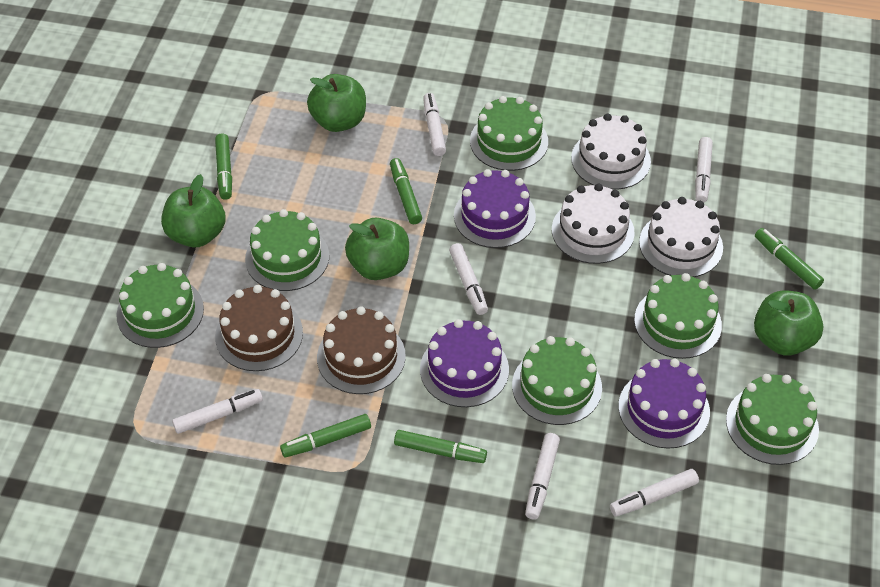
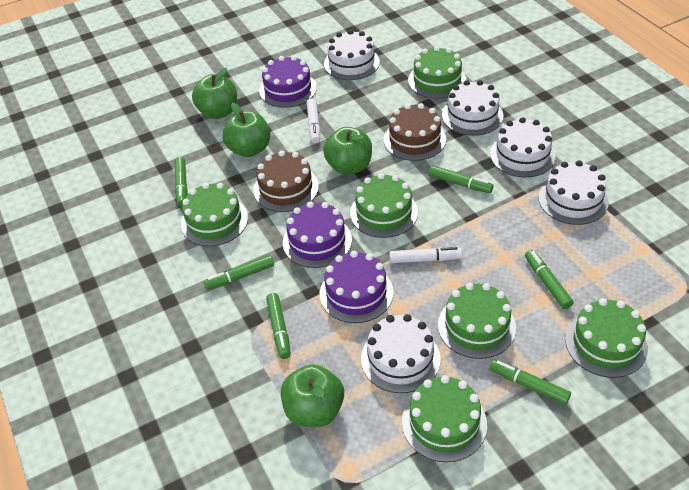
green marker: [215,133,232,200] [280,414,371,457] [390,158,422,224] [394,430,487,463] [755,228,824,290] = 5 -> [174,157,188,207] [204,255,274,290] [266,293,291,359] [428,165,493,193] [490,359,571,405] [525,250,574,309] = 6
white cake: [552,184,635,264] [571,114,651,190] [639,197,723,277] = 3 -> [324,30,380,80] [361,314,441,393] [442,80,504,136] [490,117,556,178] [538,160,609,225] = 5
white marker: [172,389,263,434] [423,93,446,156] [449,243,488,315] [525,433,560,520] [610,469,699,517] [695,137,713,202] = 6 -> [307,98,320,143] [390,247,462,263] = 2

